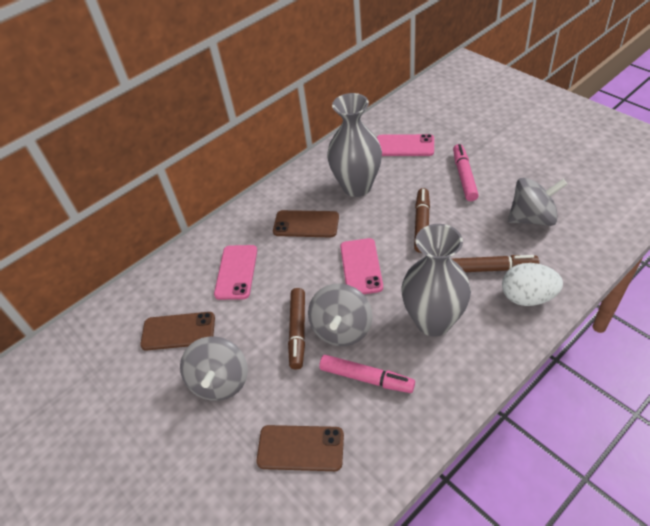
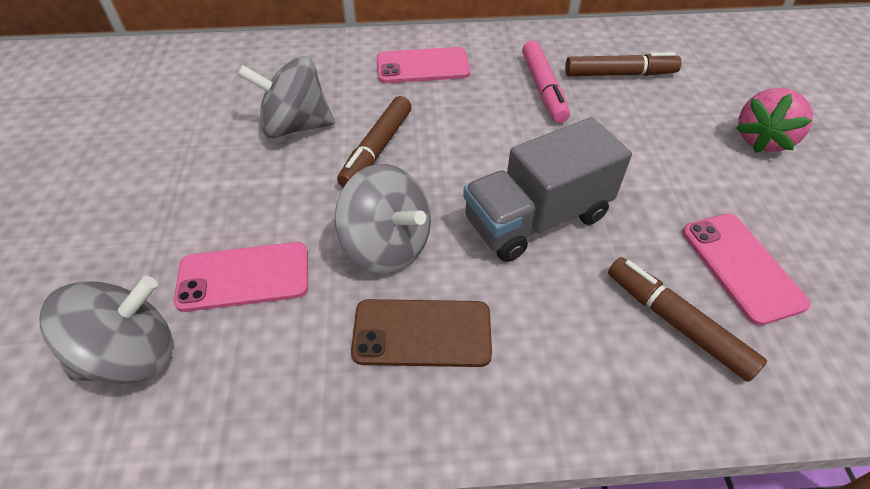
brown phone: [140,312,215,351] [256,425,344,471] [273,210,339,238] = 3 -> [351,299,492,367] = 1
grey truck: none = 0 -> [463,117,632,262] = 1
grey vase: [327,93,382,197] [401,224,471,337] = 2 -> none = 0
pink marker: [319,355,415,393] [453,144,479,201] = 2 -> [522,40,570,123] = 1
pink strawberry: none = 0 -> [736,88,813,153] = 1
white egg: [502,263,563,306] = 1 -> none = 0

